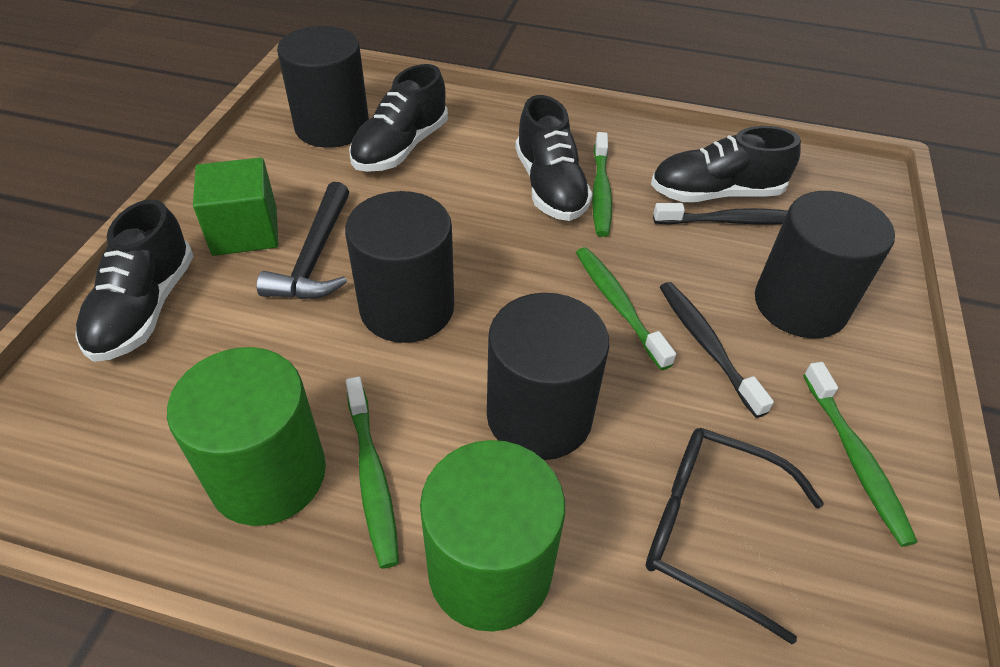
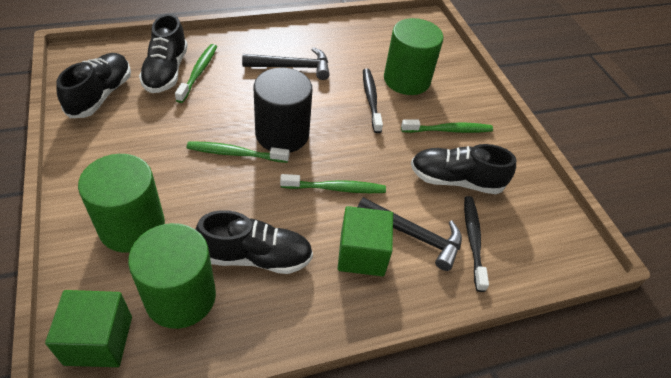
black cylinder: [277,26,369,148] [345,191,454,343] [487,293,610,460] [755,191,895,338] = 4 -> [254,67,312,153] = 1
black glasses: [646,428,824,644] = 1 -> none = 0
black hammer: [256,182,349,299] = 1 -> [242,47,330,80] [358,197,462,271] = 2
green cube: [193,157,278,256] = 1 -> [45,290,132,367] [338,206,393,276] = 2
green cylinder: [167,347,326,526] [420,440,565,632] = 2 -> [78,154,165,253] [128,223,216,329] [384,18,444,95] = 3

